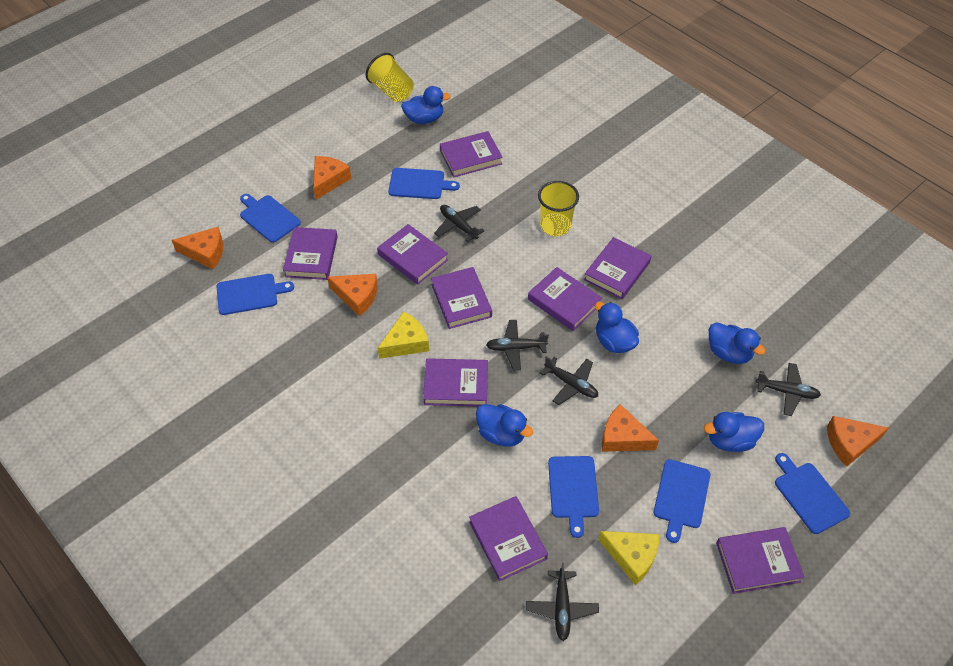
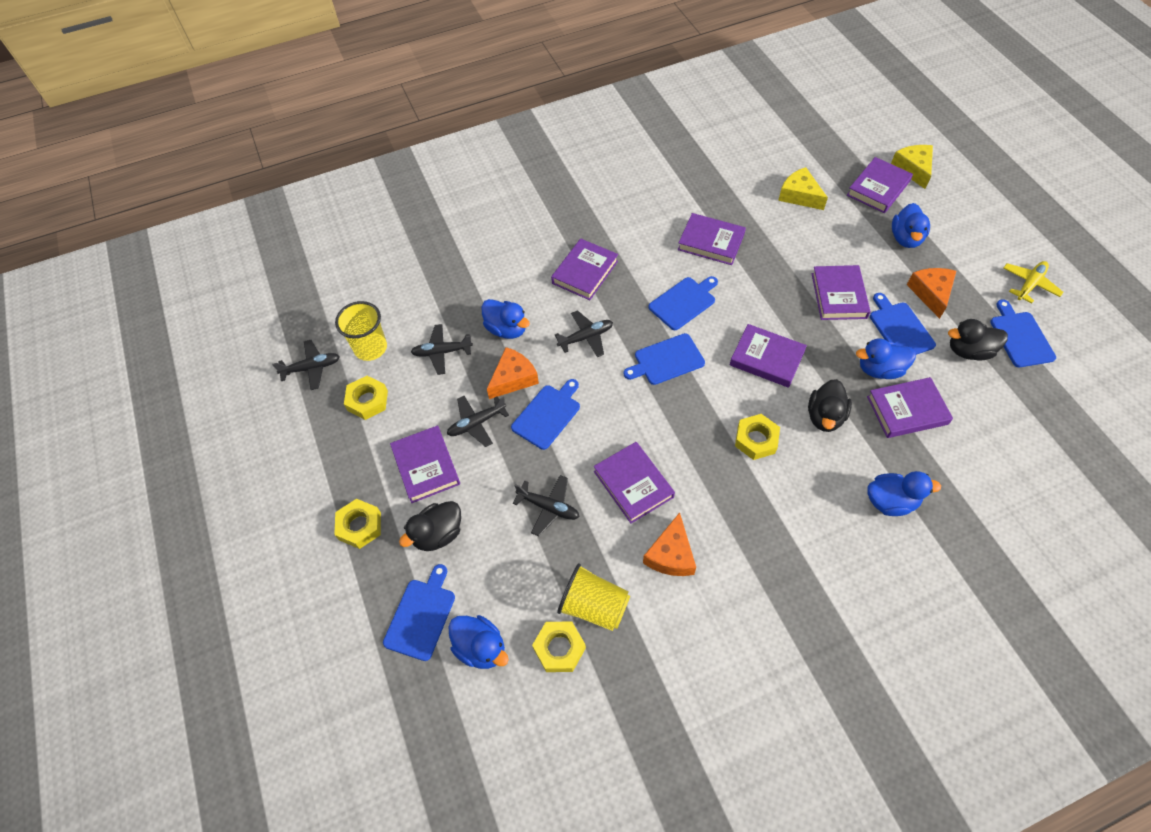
black duck: none = 0 -> [399,501,461,551] [808,379,852,432] [948,319,1008,360] = 3
orange cheese: [172,227,223,269] [313,156,351,200] [327,274,378,316] [602,404,659,452] [827,416,889,467] = 5 -> [487,347,539,399] [643,512,696,576] [907,268,956,319] = 3
purple book: [283,227,338,280] [377,224,448,285] [423,358,488,407] [431,267,492,329] [440,131,503,178] [469,496,548,581] [528,267,602,331] [584,237,651,299] [716,527,805,594] = 9 -> [390,426,460,503] [551,239,618,300] [594,442,675,524] [678,213,746,265] [730,324,807,388] [812,265,871,320] [847,157,913,213] [867,377,953,438] = 8
yellow nut: none = 0 -> [334,499,381,549] [344,376,388,420] [532,621,586,672] [735,414,780,460] = 4
yellow plane: none = 0 -> [1004,261,1064,303] = 1

